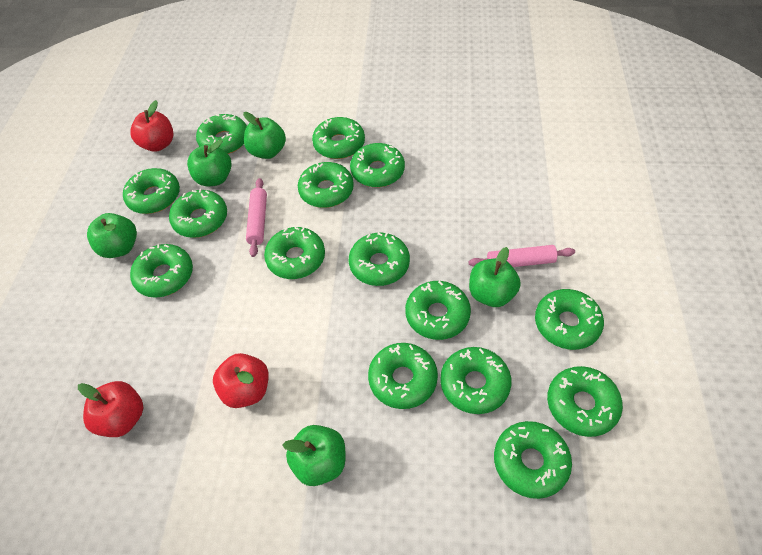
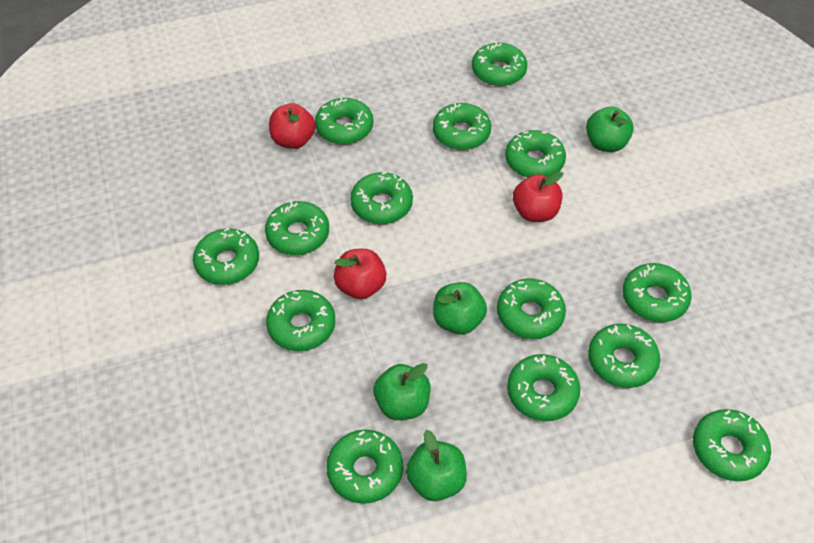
green apple: [87,213,137,258] [187,140,232,186] [243,112,286,159] [283,425,345,486] [469,247,521,307] = 5 -> [373,363,431,420] [406,430,467,501] [433,282,487,335] [586,106,634,152] = 4
green donut: [123,168,180,214] [130,244,193,298] [169,189,227,238] [196,114,247,154] [264,227,325,279] [298,162,354,208] [312,117,365,159] [349,233,410,286] [350,143,405,187] [368,343,438,409] [405,281,471,340] [440,347,511,414] [494,421,572,499] [535,289,604,350] [547,366,623,437] = 15 -> [193,228,259,285] [265,201,329,255] [266,290,335,351] [315,97,373,144] [326,430,403,504] [350,172,413,224] [433,103,491,150] [472,42,527,86] [497,279,566,339] [505,130,566,178] [507,354,580,421] [588,324,660,388] [622,263,691,322] [693,409,771,481] = 14
pink rolling pin: [246,178,267,257] [468,245,575,267] = 2 -> none = 0

